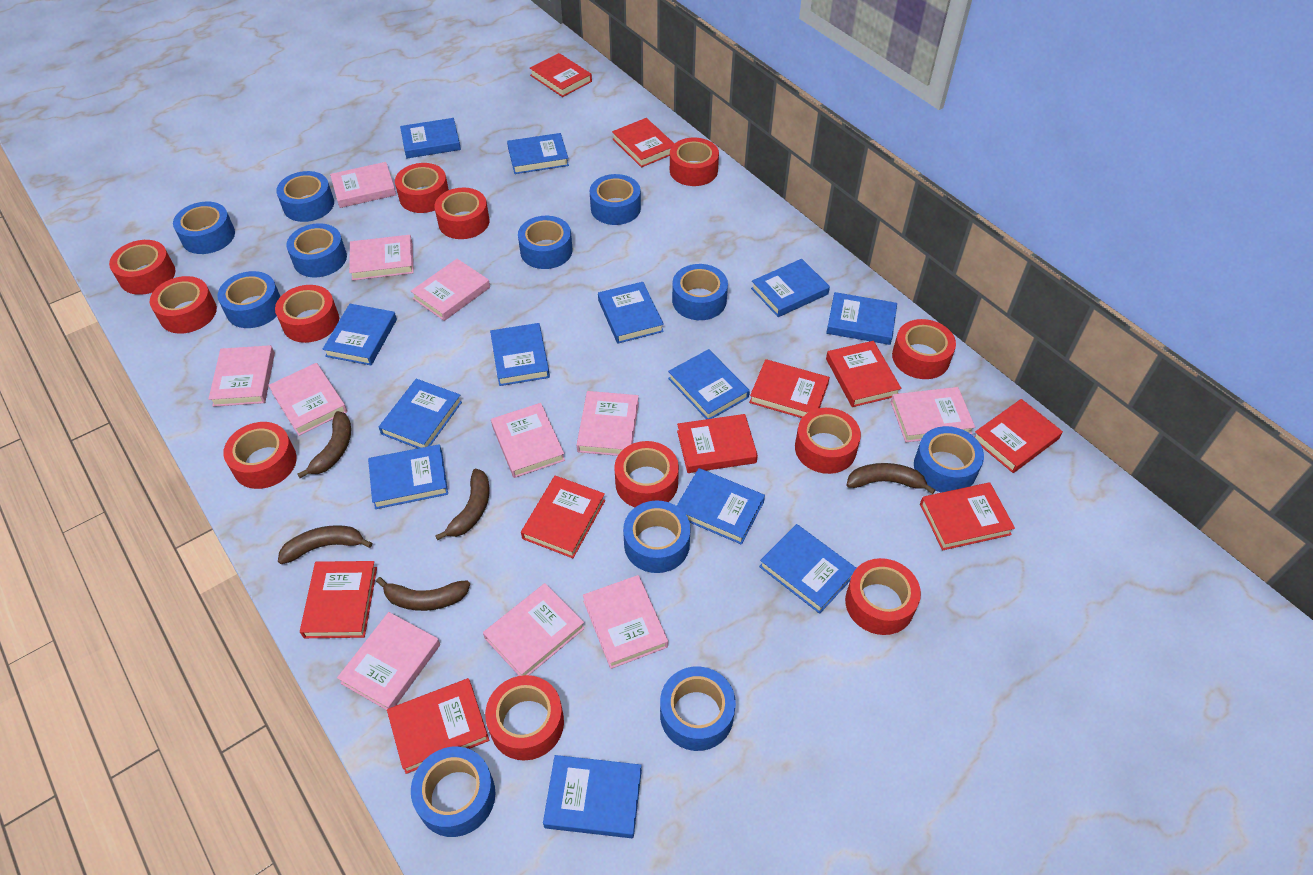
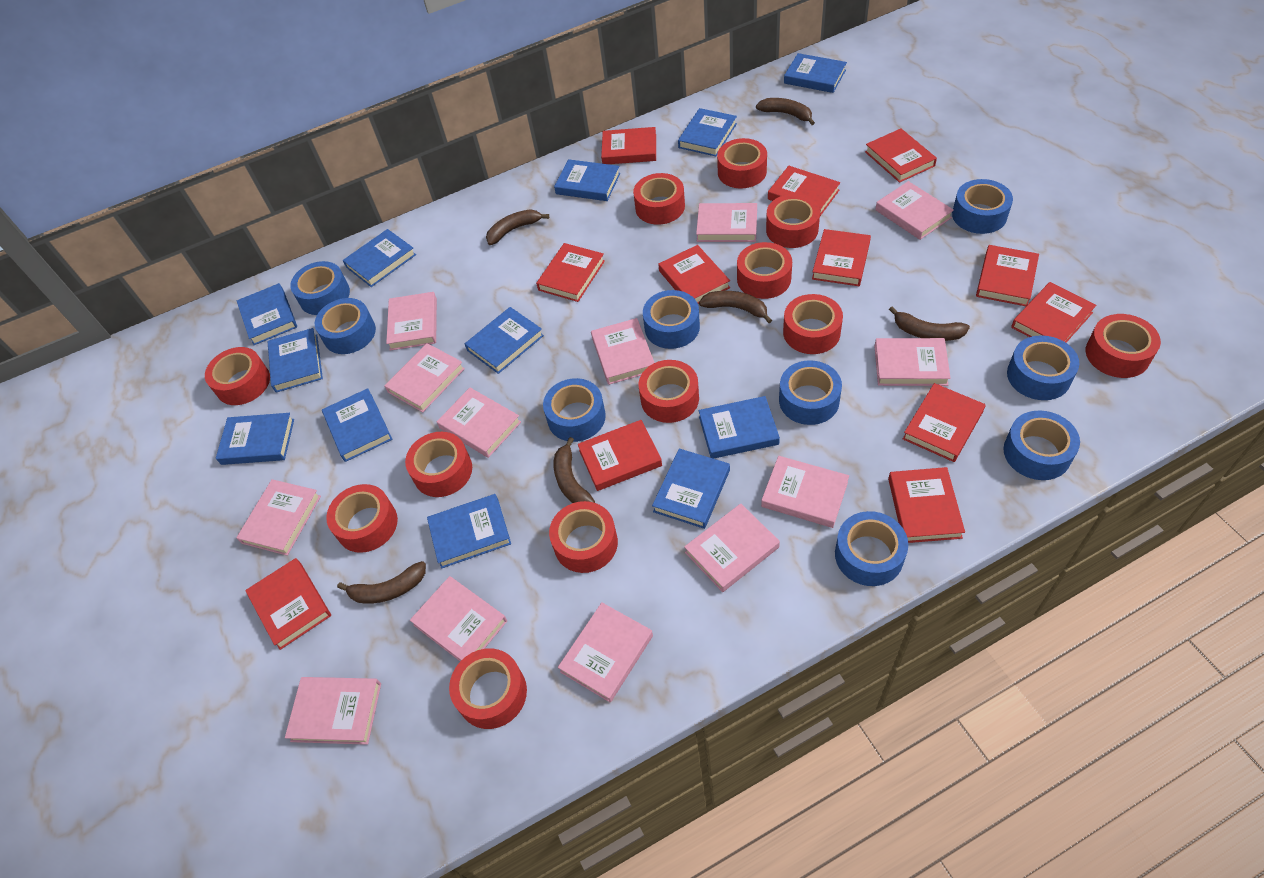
blue book: [322,304,397,365] [368,444,448,509] [379,379,462,448] [400,118,461,158] [490,323,550,386] [507,133,569,174] [543,755,642,838] [598,282,664,343] [668,349,750,419] [677,468,765,545] [751,259,830,317] [759,524,856,614] [826,292,897,345] = 13 -> [216,413,294,465] [237,283,297,345] [268,328,323,393] [322,388,392,462] [343,229,416,287] [427,494,511,568] [465,307,544,374] [554,159,620,201] [652,449,730,529] [678,108,737,156] [699,396,780,459] [784,53,847,93] = 12
blue tape: [173,202,235,254] [218,271,281,328] [276,171,334,222] [286,223,347,277] [411,747,496,837] [518,216,573,269] [590,174,641,225] [623,501,691,573] [660,666,736,751] [672,264,728,320] [914,426,984,493] = 11 -> [290,261,350,315] [315,298,376,354] [543,378,606,442] [643,290,700,349] [779,360,842,425] [835,511,908,586] [952,179,1013,234] [1004,410,1080,480] [1007,335,1080,400] = 9
brown banana: [278,525,372,564] [297,411,351,478] [376,577,470,611] [435,469,490,540] [847,463,935,494] = 5 -> [337,561,426,604] [486,209,549,245] [554,437,595,503] [699,291,772,323] [756,98,815,125] [889,306,970,341] = 6
pink book: [208,345,275,407] [268,363,347,436] [330,162,396,208] [337,612,440,710] [349,235,414,281] [411,259,490,321] [483,583,585,676] [491,403,565,478] [577,391,639,456] [583,575,668,669] [891,387,975,442] = 11 -> [236,479,321,556] [285,677,381,745] [384,343,465,412] [386,292,437,351] [410,576,507,661] [437,388,521,458] [558,602,653,703] [591,318,654,385] [684,503,780,592] [696,203,757,242] [761,456,849,528] [874,338,951,386] [875,181,954,240] = 13
red book: [300,561,377,638] [387,678,489,774] [521,475,605,558] [530,53,592,97] [612,118,674,167] [677,414,758,473] [749,359,830,418] [826,341,901,407] [920,482,1015,550] [975,399,1063,473] = 10 -> [245,558,331,650] [536,243,605,302] [578,420,662,491] [601,127,656,164] [658,245,730,304] [768,166,840,216] [812,229,871,286] [865,128,937,183] [888,467,965,543] [903,383,986,462] [976,245,1039,306] [1011,282,1096,343] = 12

